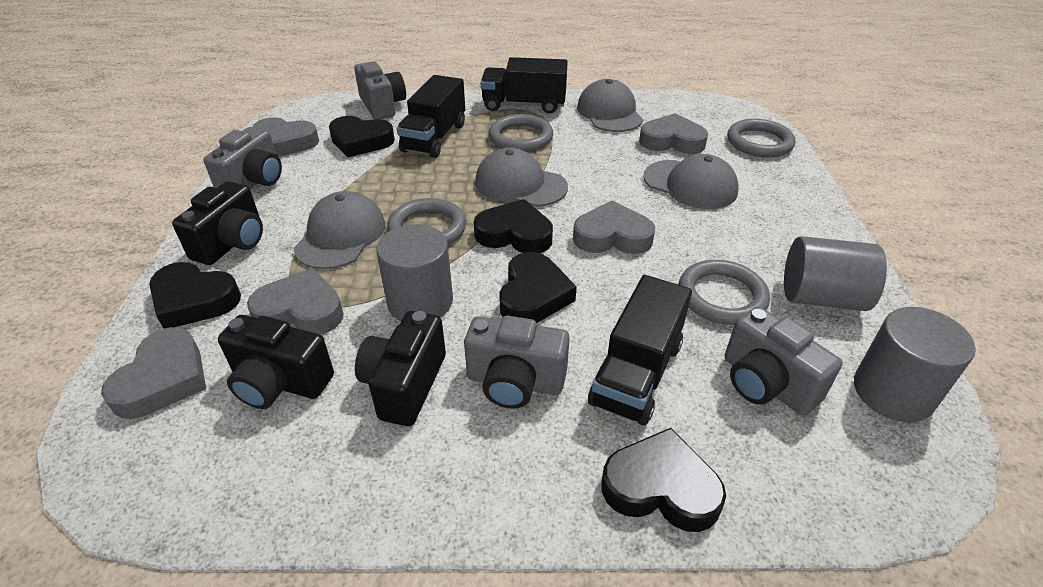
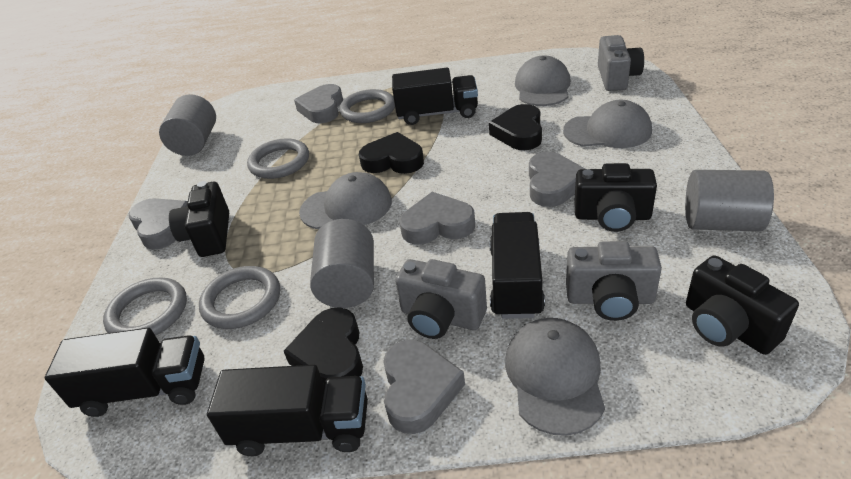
black heart: [149,262,241,329] [329,116,395,157] [474,199,553,253] [499,252,577,323] [602,428,726,532] = 5 -> [284,307,363,383] [359,132,424,174] [489,104,542,150] = 3
black truck: [397,75,465,158] [480,57,568,114] [588,275,692,425] = 3 -> [45,328,205,417] [207,365,368,456] [392,68,478,125] [489,212,545,319] = 4
grey camera: [203,127,282,189] [354,62,406,119] [464,316,570,409] [725,306,843,416] = 4 -> [395,259,487,339] [566,241,662,321] [598,35,644,91] = 3

